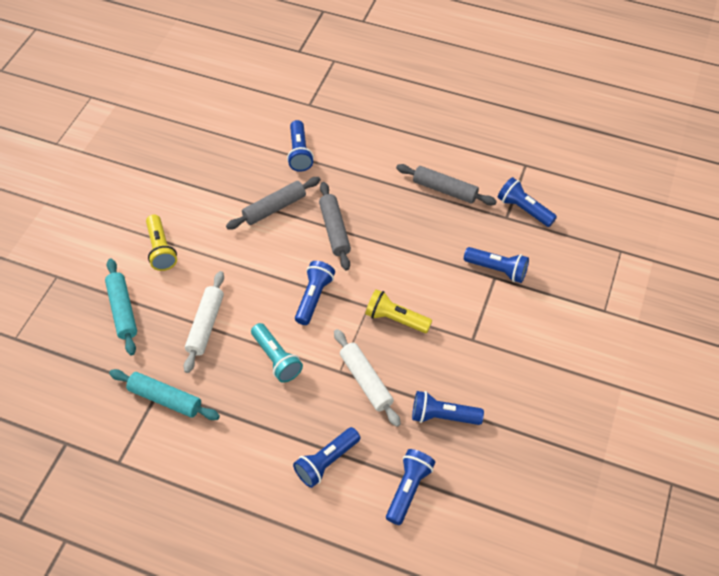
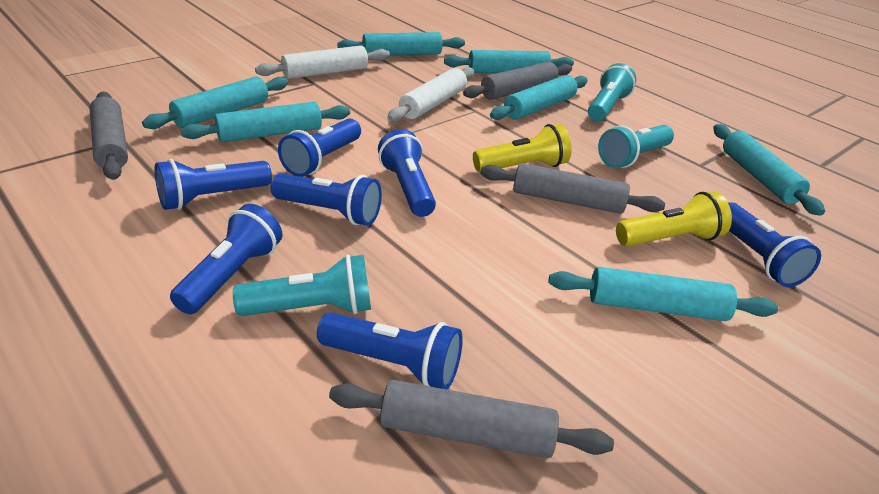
grey rolling pin: [226,177,320,230] [319,182,351,271] [396,164,497,205] = 3 -> [90,92,128,180] [329,380,614,458] [463,62,572,100] [480,163,665,214] = 4
turquoise flashlight: [251,323,303,383] = 1 -> [233,254,371,316] [588,63,636,121] [598,125,674,168] = 3
turquoise rolling pin: [105,259,137,355] [109,369,220,420] = 2 -> [142,77,288,129] [181,102,350,142] [337,32,465,56] [444,50,574,73] [490,75,588,120] [548,267,778,321] [713,124,825,216] = 7

